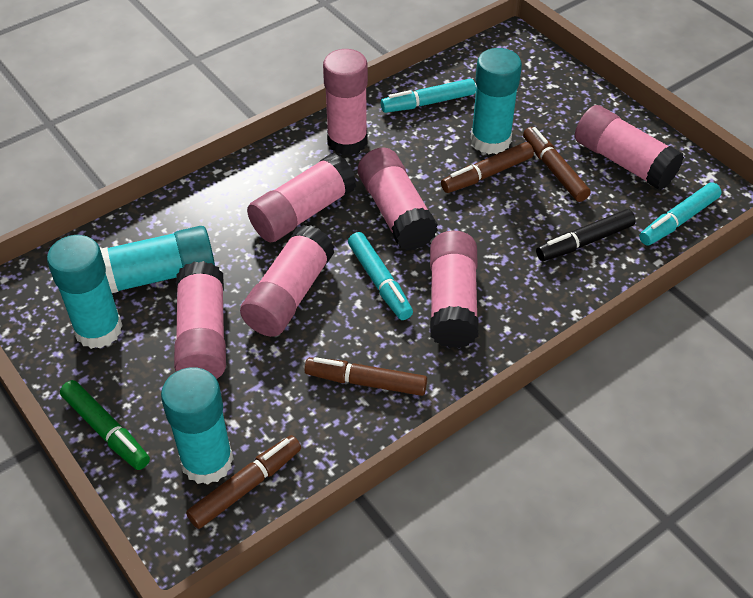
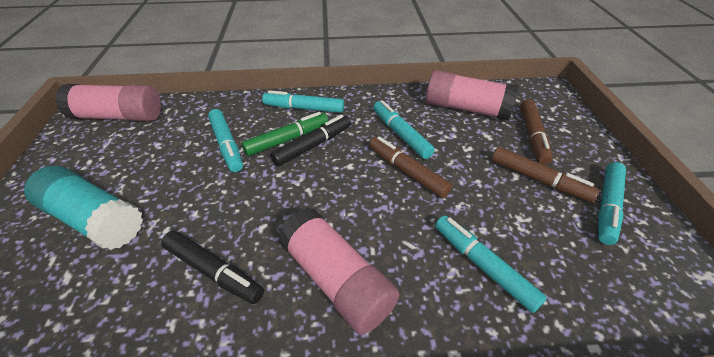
black marker: [536,209,636,261] = 1 -> [161,231,264,304] [270,114,351,166] = 2
brown marker: [186,435,301,529] [304,357,427,396] [441,142,534,193] [523,127,591,202] = 4 -> [369,136,452,198] [491,147,599,202] [520,99,553,165] = 3
pink glue stick: [174,261,226,379] [240,225,334,337] [247,153,356,242] [323,49,368,155] [358,148,438,250] [430,231,479,348] [575,105,684,190] = 7 -> [55,84,161,121] [278,207,400,335] [426,70,519,120] = 3
turquoise glue stick: [47,235,123,349] [100,226,215,293] [161,367,233,485] [471,48,522,154] = 4 -> [24,166,143,250] = 1
turquoise marker: [348,232,413,320] [381,79,476,113] [639,182,721,245] = 3 -> [208,109,243,172] [262,90,344,113] [373,100,435,159] [435,215,547,313] [598,162,626,245] = 5

